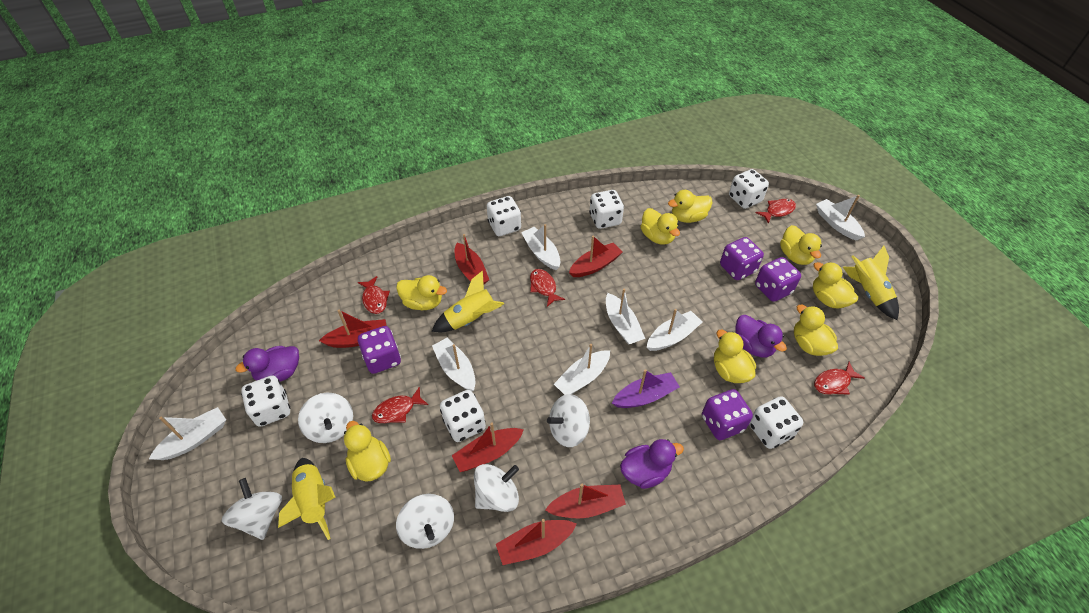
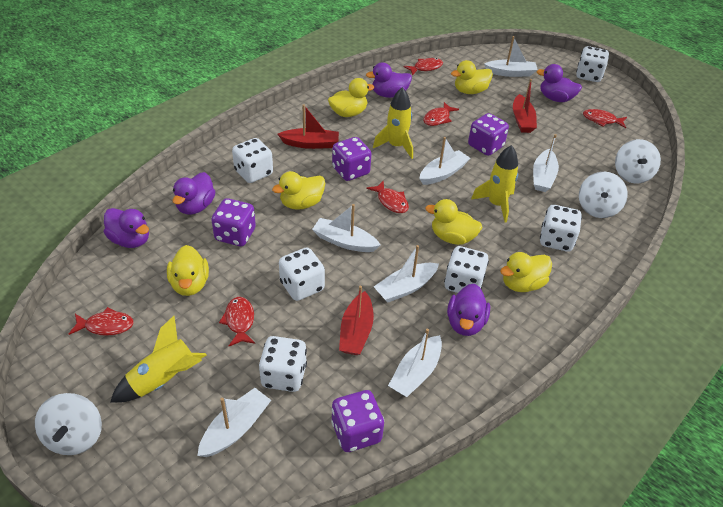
purple boat: [612,369,680,408] = 1 -> none = 0
purple duck: [235,346,299,381] [620,439,684,489] [735,315,787,357] = 3 -> [104,208,149,248] [173,172,216,215] [366,62,412,98] [447,284,490,336] [537,64,582,102] = 5
red boat: [319,310,386,348] [452,423,524,472] [455,234,489,284] [496,519,577,565] [545,484,626,518] [569,236,622,277] = 6 -> [278,104,339,149] [339,286,374,355] [513,79,537,133] = 3
red fish: [358,276,390,314] [372,387,428,423] [530,269,565,307] [756,199,796,224] [814,361,865,395] = 5 -> [69,307,134,336] [219,297,255,346] [367,181,409,213] [404,58,443,75] [423,102,459,126] [583,109,627,128] = 6
white spinning top: [222,478,282,540] [298,393,353,443] [396,494,454,549] [474,464,519,512] [547,394,590,447] = 5 -> [35,393,102,455] [579,172,628,218] [615,139,661,184] = 3
yellow duck: [344,421,391,482] [396,275,447,310] [641,208,680,245] [668,190,713,223] [714,330,756,383] [780,225,822,265] [794,305,838,356] [813,262,858,309] = 8 -> [167,245,209,296] [272,171,325,210] [328,78,375,117] [425,199,483,245] [451,60,493,94] [500,252,552,292] = 6

